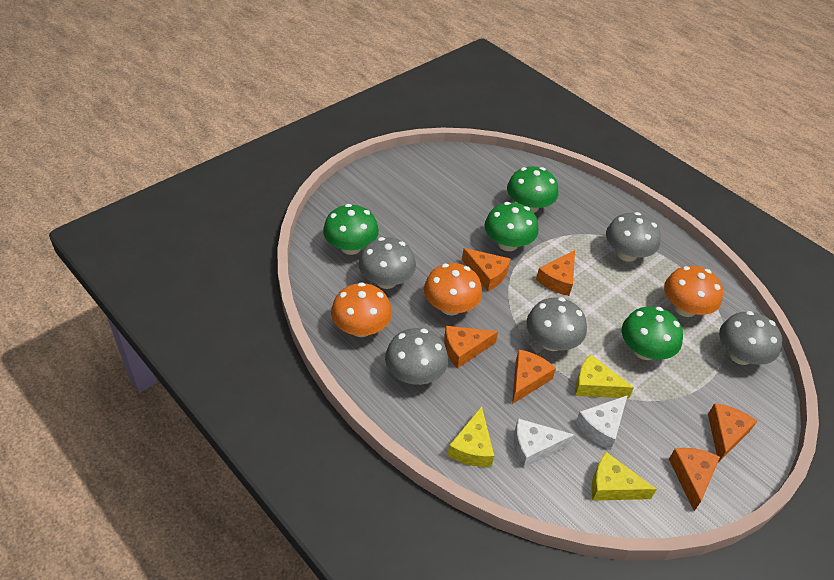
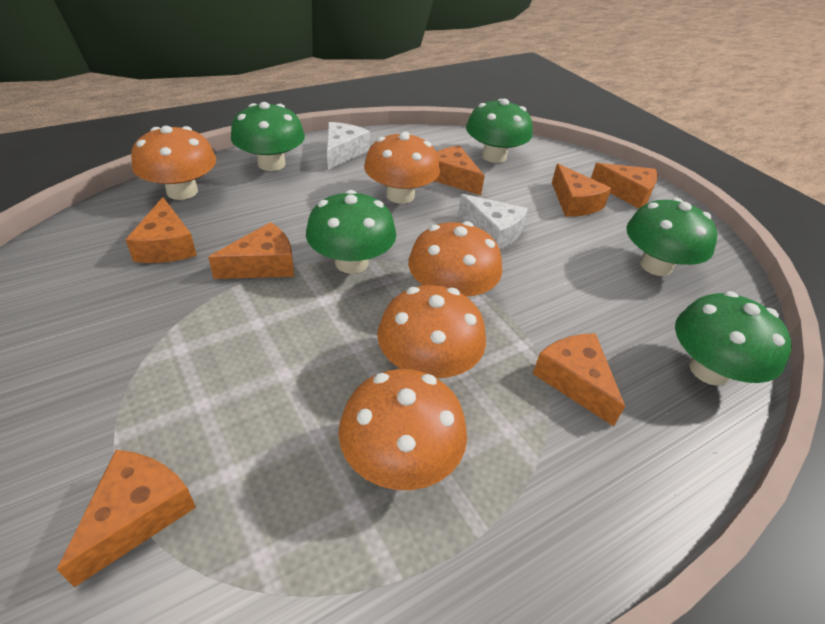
green mushroom: [323,204,379,255] [484,202,539,251] [507,166,558,213] [622,306,683,360] = 4 -> [231,102,305,171] [306,190,396,274] [466,99,533,163] [626,198,717,276] [675,291,792,386] = 5
grey mushroom: [359,237,416,289] [385,328,448,385] [526,297,587,351] [606,212,661,262] [719,311,782,365] = 5 -> none = 0
orange cheese: [444,326,498,368] [462,248,511,291] [512,350,556,404] [536,250,575,296] [669,448,720,511] [708,403,757,463] = 6 -> [57,450,196,587] [125,197,197,263] [208,222,294,279] [434,145,485,195] [533,333,625,426] [552,164,611,216] [591,163,657,209] = 7
orange mushroom: [331,282,392,337] [424,263,482,316] [664,266,723,317] = 3 -> [131,126,216,200] [338,369,467,490] [364,131,440,204] [377,285,486,380] [408,221,502,298] = 5
yellow cheese: [448,406,494,467] [575,354,634,399] [591,452,657,501] = 3 -> none = 0

